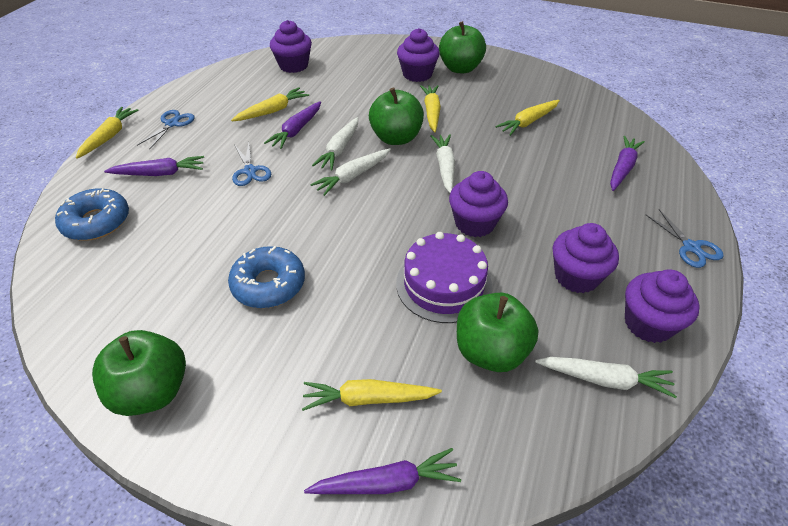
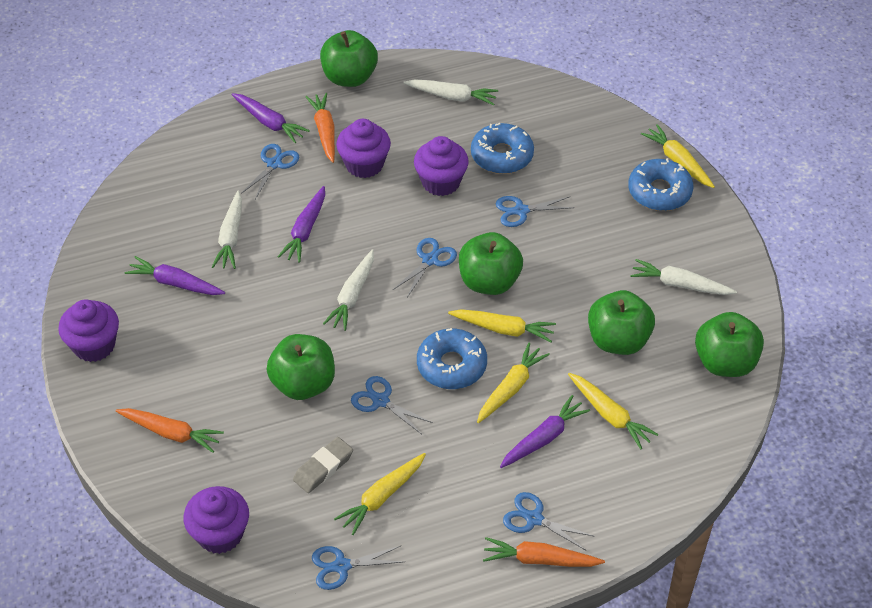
blue donut: [55,188,129,240] [228,246,305,308] = 2 -> [417,328,487,389] [471,123,534,174] [628,158,694,211] = 3
blue scissors: [137,110,195,150] [232,142,271,186] [646,209,724,268] = 3 -> [241,144,299,200] [312,546,404,590] [351,376,433,434] [393,238,457,297] [496,196,574,227] [503,492,593,550] = 6
green apple: [92,330,186,416] [369,87,424,145] [439,21,486,73] [457,293,539,372] = 4 -> [267,334,335,400] [320,30,378,87] [459,232,523,295] [588,290,655,355] [695,312,764,377] = 5
grey eraser: none = 0 -> [293,437,353,493] = 1
orange carrot: none = 0 -> [116,408,224,453] [306,93,335,163] [483,537,605,567] = 3
purple cake: [396,232,492,323] = 1 -> none = 0
purple cupcake: [270,20,312,73] [397,28,440,82] [449,171,508,237] [553,223,619,293] [625,270,700,343] = 5 -> [58,299,119,362] [183,486,249,554] [336,119,391,178] [414,136,469,196] = 4

